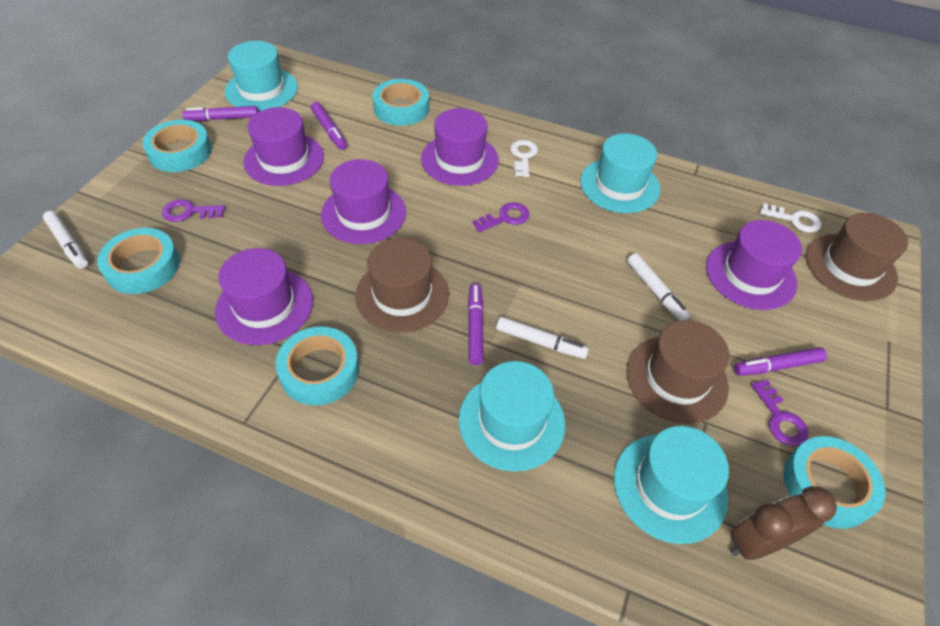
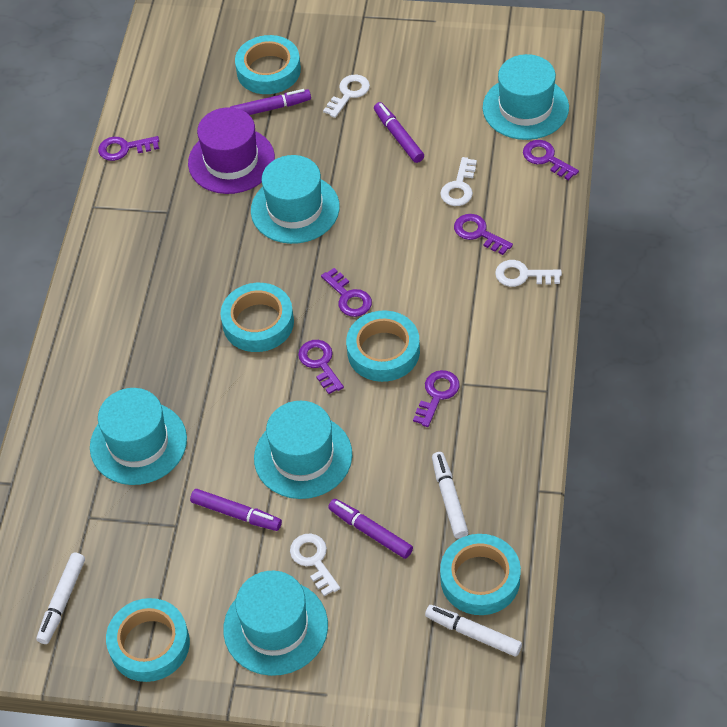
brown clock: [730,486,837,560] = 1 -> none = 0
brown hat: [355,238,449,333] [626,320,729,424] [806,213,908,301] = 3 -> none = 0
purple hat: [215,248,313,345] [243,107,324,186] [321,159,406,244] [421,108,499,186] [706,220,802,310] = 5 -> [188,107,275,194] = 1
purple key: [162,199,226,222] [472,202,530,233] [751,380,808,446] = 3 -> [98,136,159,161] [298,340,344,394] [321,268,372,317] [413,370,459,427] [454,214,513,255] [523,140,579,181] = 6
turquoise hat: [225,41,298,111] [458,361,565,472] [580,133,660,213] [614,426,729,544] = 4 -> [90,388,187,485] [223,571,328,676] [251,155,340,244] [254,401,352,499] [483,54,569,140] = 5
white key: [510,140,538,177] [760,203,821,233] = 2 -> [290,534,340,596] [323,75,370,118] [440,157,477,206] [495,260,562,287] = 4

